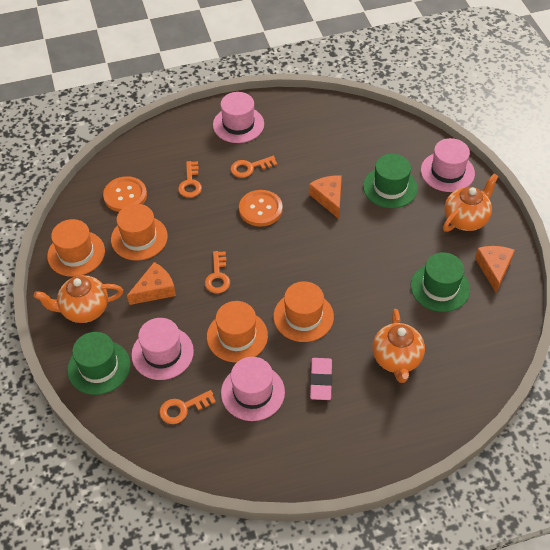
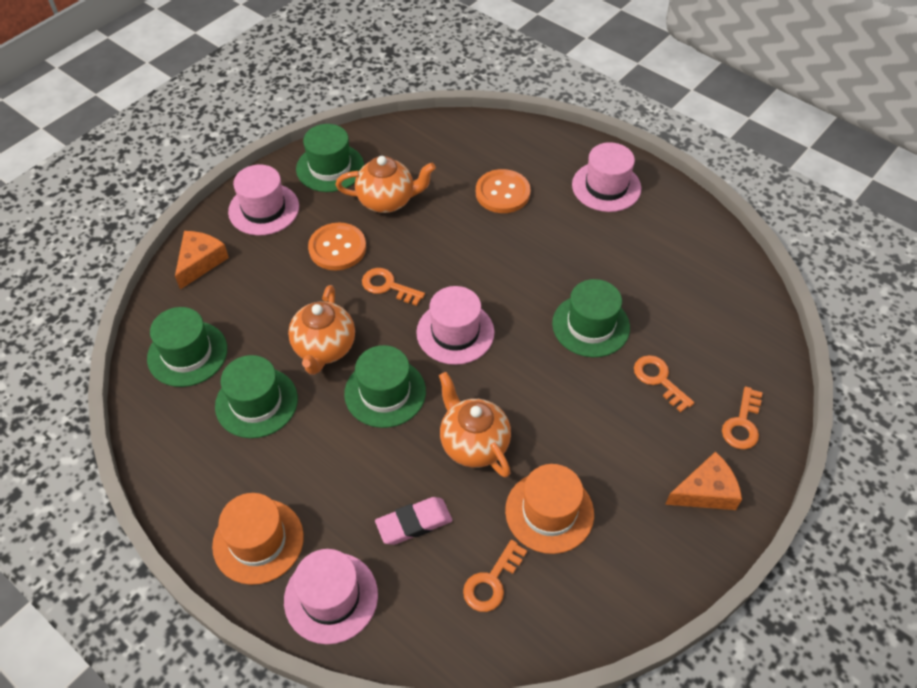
green hat: [67,332,130,395] [363,154,418,208] [411,252,470,312] = 3 -> [147,307,227,387] [215,355,298,438] [296,124,364,192] [344,345,426,428] [552,279,630,357] = 5
orange cheese: [127,262,176,305] [309,175,342,219] [475,246,515,293] = 3 -> [175,231,229,290] [665,451,742,510] = 2
orange hat: [47,219,105,277] [111,204,168,261] [207,301,268,363] [273,281,334,342] = 4 -> [212,493,304,585] [505,464,594,554] = 2

